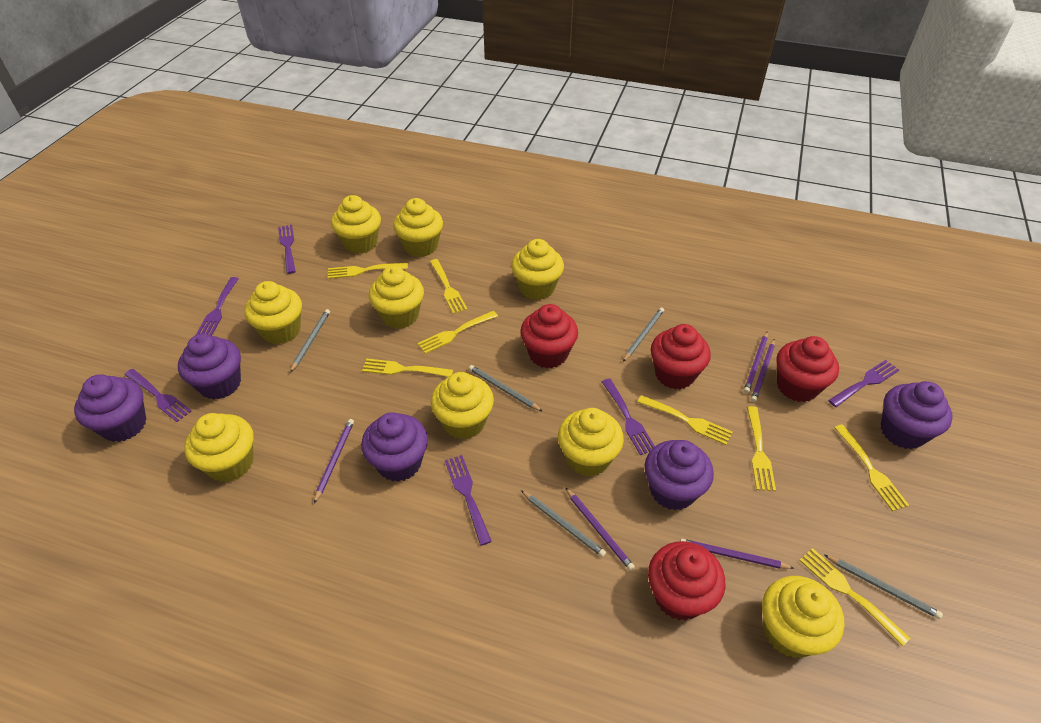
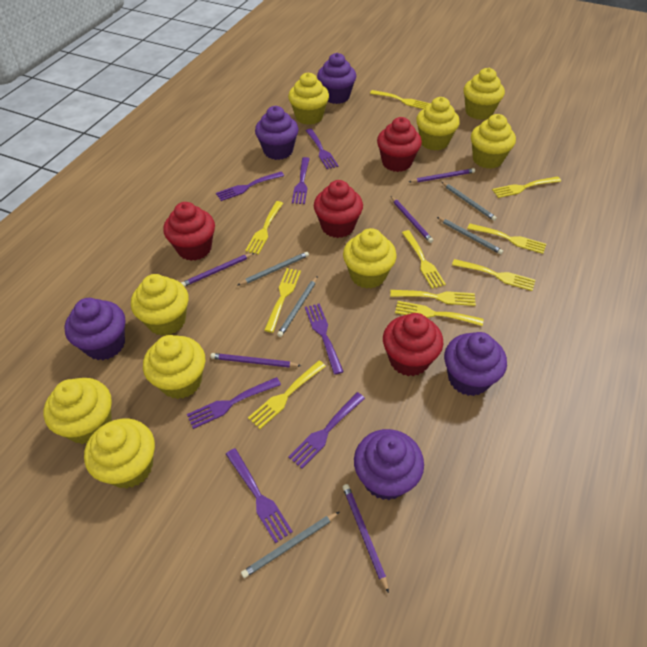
purple fork: [124,369,192,422] [196,277,239,336] [278,225,296,274] [445,455,492,546] [602,379,655,455] [828,360,899,407] = 6 -> [187,377,281,429] [216,172,284,201] [226,448,293,544] [288,392,365,469] [292,157,310,204] [305,303,344,375] [306,129,339,169] = 7
yellow fork: [327,263,408,279] [362,359,453,377] [417,311,498,354] [430,259,468,314] [638,395,732,445] [747,406,776,491] [799,548,910,646] [834,424,909,511] = 8 -> [245,201,283,254] [248,361,326,429] [264,268,301,333] [370,90,430,109] [390,290,476,306] [395,301,484,326] [402,230,446,289] [452,259,535,291] [467,223,546,254] [492,177,561,198] = 10

